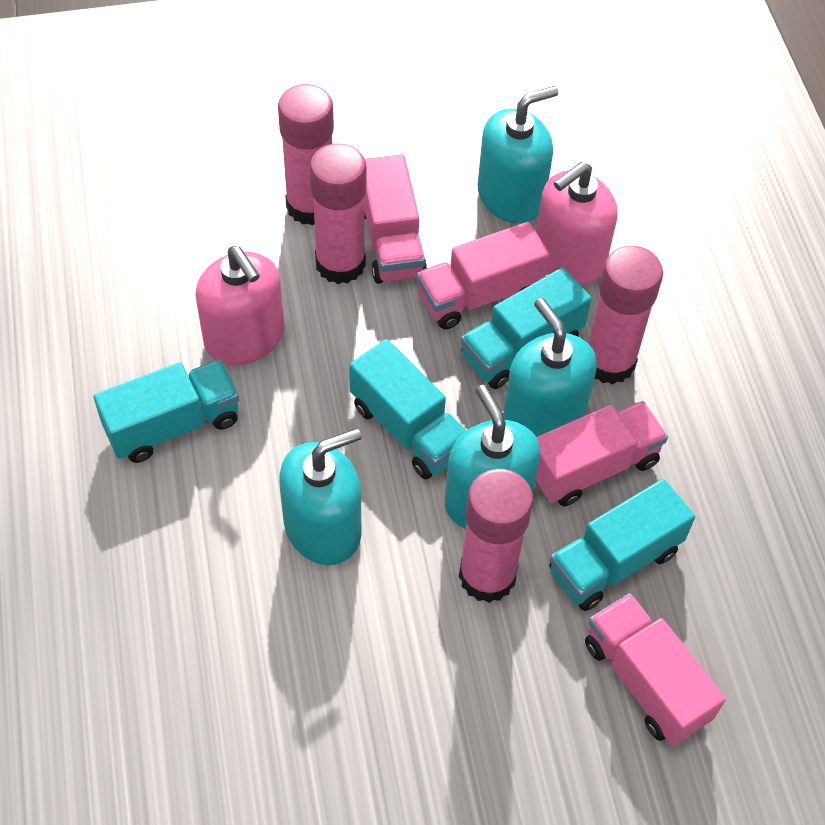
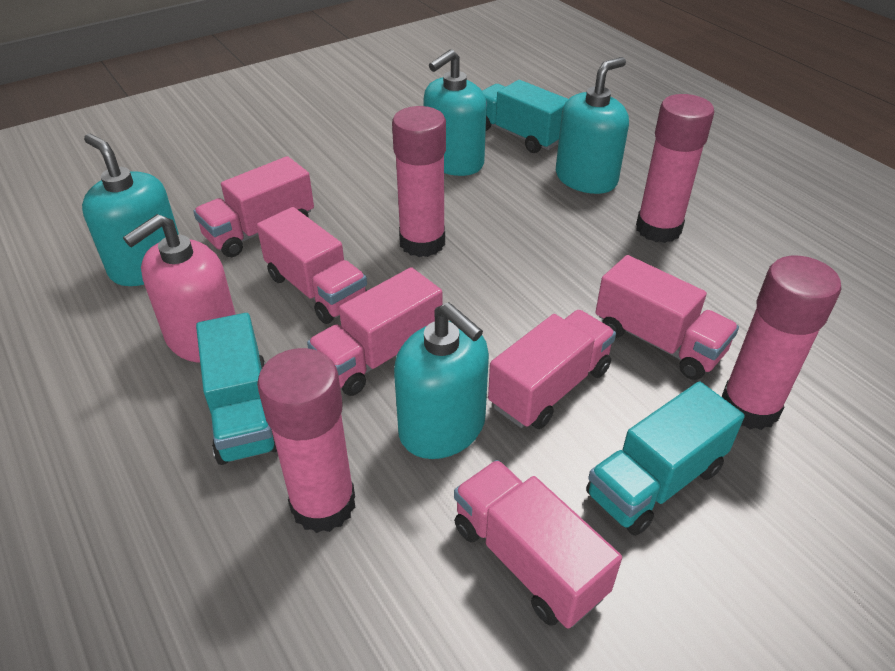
pink soap dispenser: [195,246,284,365] [536,162,618,285] = 2 -> [123,214,236,363] = 1
pink truck: [364,154,427,284] [417,222,550,329] [535,401,668,506] [585,593,726,746] = 4 -> [193,156,314,257] [257,207,367,324] [307,267,442,396] [454,460,622,629] [488,310,616,429] [595,255,739,380] = 6
turquoise truck: [93,360,239,463] [349,339,466,479] [460,267,592,389] [549,479,695,611] = 4 -> [196,313,277,465] [482,80,568,153] [586,381,745,536] = 3

